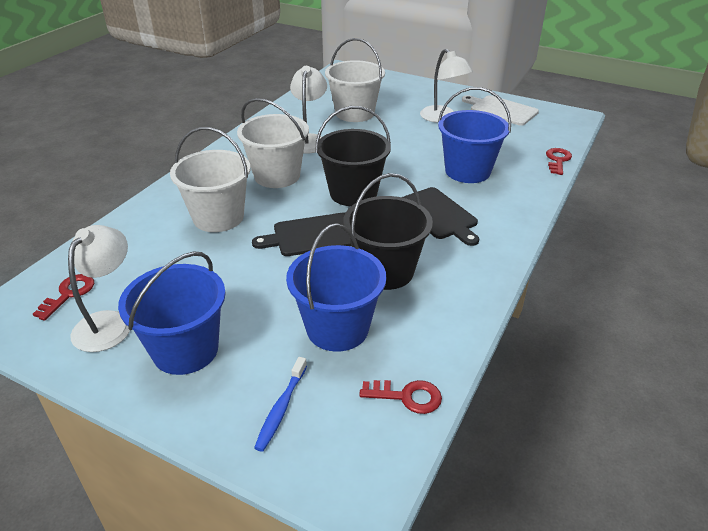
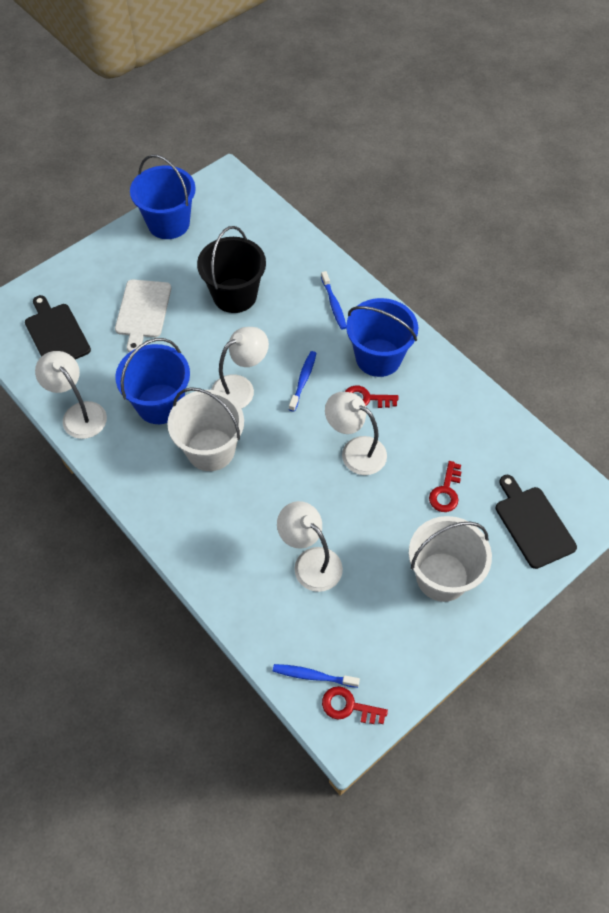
black bucket: [315,106,391,206] [344,173,433,290] = 2 -> [197,226,266,313] = 1
blue toothbrush: [254,357,307,452] = 1 -> [273,664,360,688] [289,351,316,412] [321,271,346,330] = 3
white bucket: [170,127,251,232] [237,98,309,188] [325,38,385,122] = 3 -> [167,387,244,471] [409,516,492,602] = 2
white lamp: [68,225,130,352] [290,66,327,154] [420,49,473,123] = 3 -> [35,351,107,439] [211,327,269,409] [277,501,343,592] [325,392,387,475] = 4

